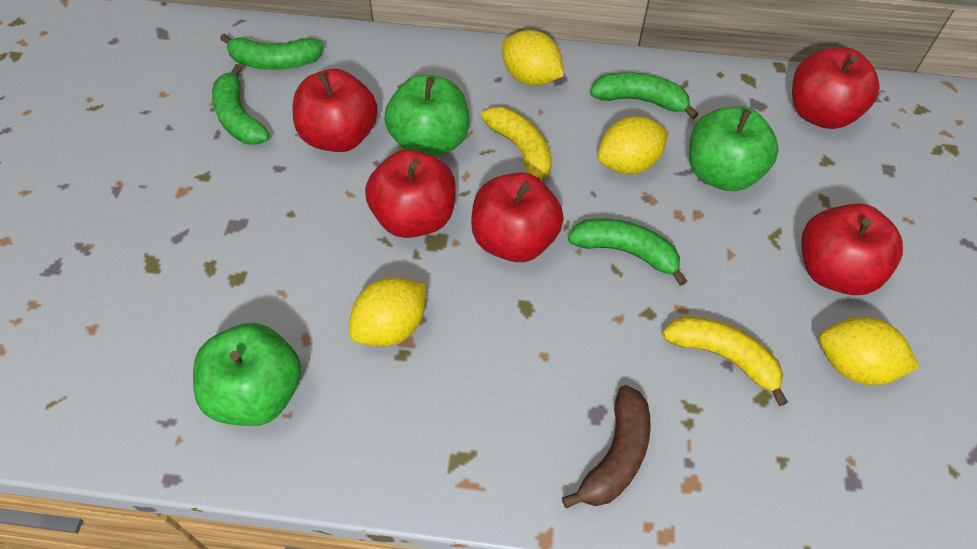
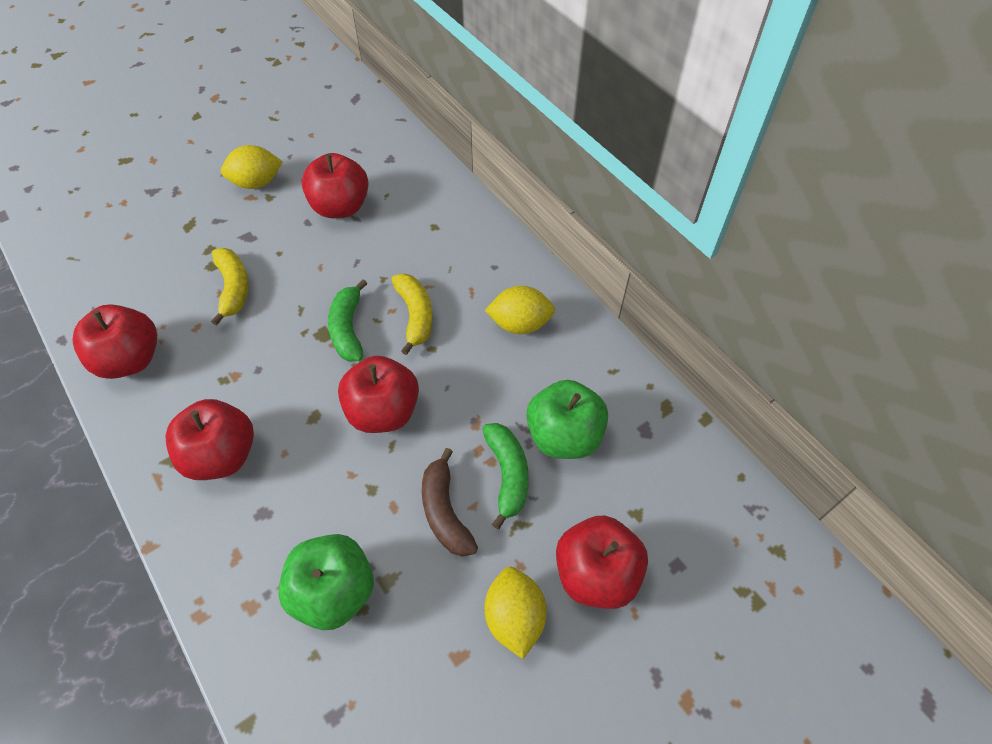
green apple: [193,323,302,426] [384,75,469,157] [689,106,779,191] = 3 -> [278,534,374,630] [526,380,608,459] = 2
green banana: [212,64,270,145] [220,34,324,70] [568,218,687,286] [590,72,698,119] = 4 -> [328,279,367,362] [482,423,529,529] = 2
yellow lemon: [349,277,426,347] [502,30,564,86] [597,116,668,174] [819,317,919,385] = 4 -> [221,145,283,189] [484,567,547,659] [485,286,555,334] = 3

